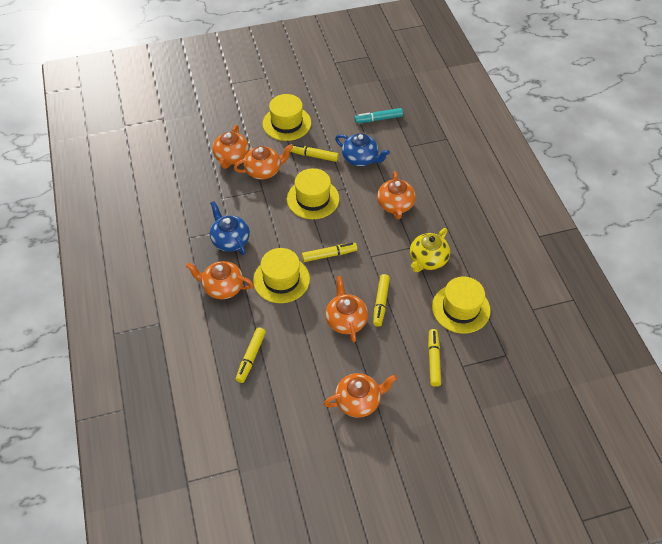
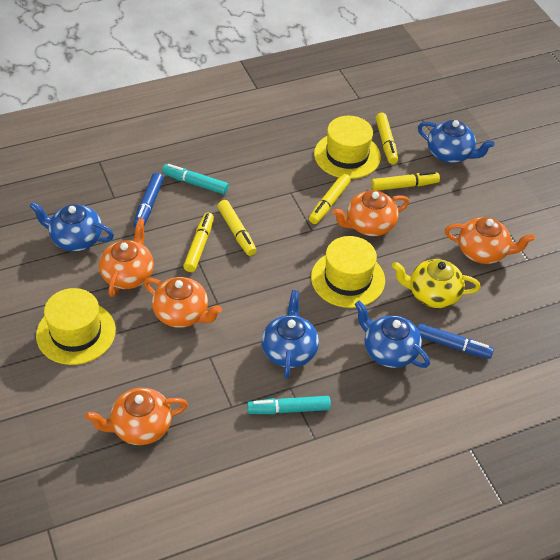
blue marker: none = 0 -> [133,173,164,228] [417,323,494,359] = 2
blue teapot: [210,201,250,255] [335,133,390,166] = 2 -> [29,202,114,251] [262,290,319,378] [355,301,430,368] [418,120,495,163] = 4
orange teapot: [186,261,253,299] [212,125,249,169] [234,144,293,179] [324,373,397,418] [325,276,368,343] [377,171,416,219] = 6 -> [85,388,188,445] [99,218,154,297] [144,277,222,328] [332,190,409,236] [445,217,535,264] = 5
turquoise marker: [354,108,403,123] = 1 -> [162,164,229,194] [247,396,331,414] = 2
yellow hat: [253,248,310,303] [263,94,311,141] [287,168,339,219] [432,276,490,334] = 4 -> [36,288,116,365] [311,236,385,308] [314,116,381,179] = 3

